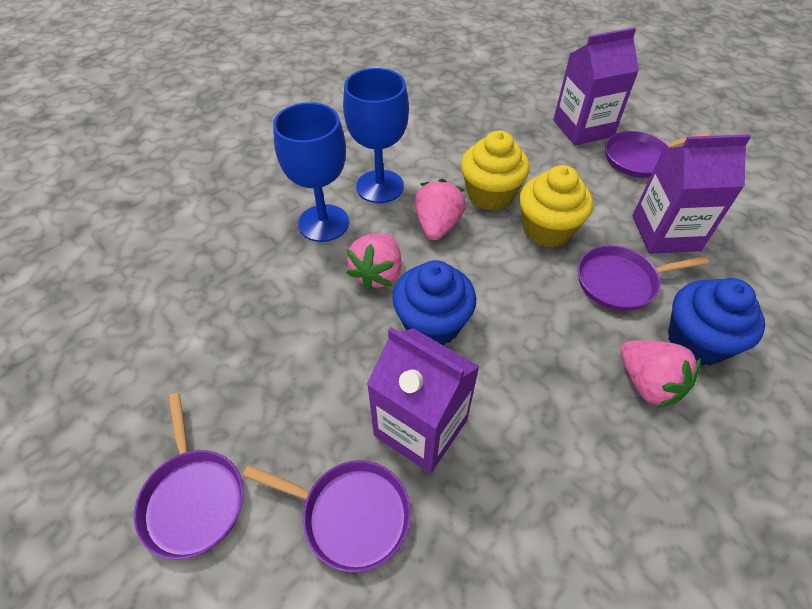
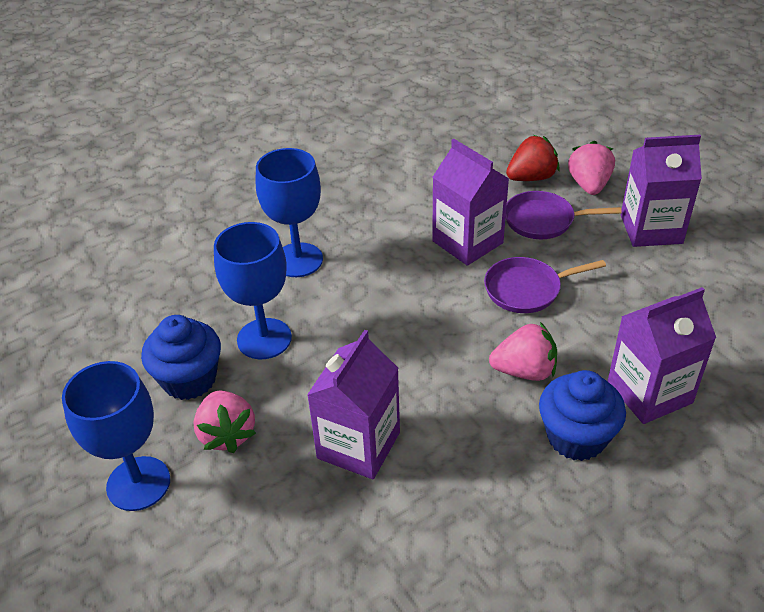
blue goblet: [273,102,349,242] [343,68,409,203] = 2 -> [62,361,170,511] [214,222,292,359] [256,148,323,277] = 3
purple carton: [367,327,480,474] [553,27,639,145] [632,134,751,254] = 3 -> [307,330,400,479] [432,139,509,266] [607,287,716,424] [621,135,702,247] = 4
purple pan: [134,393,244,560] [243,460,411,572] [578,245,709,311] [605,131,709,178] = 4 -> [484,257,606,313] [506,191,622,239] = 2
red strawberry: none = 0 -> [506,135,559,181] = 1
yellow cupcake: [461,130,530,211] [519,165,593,247] = 2 -> none = 0

